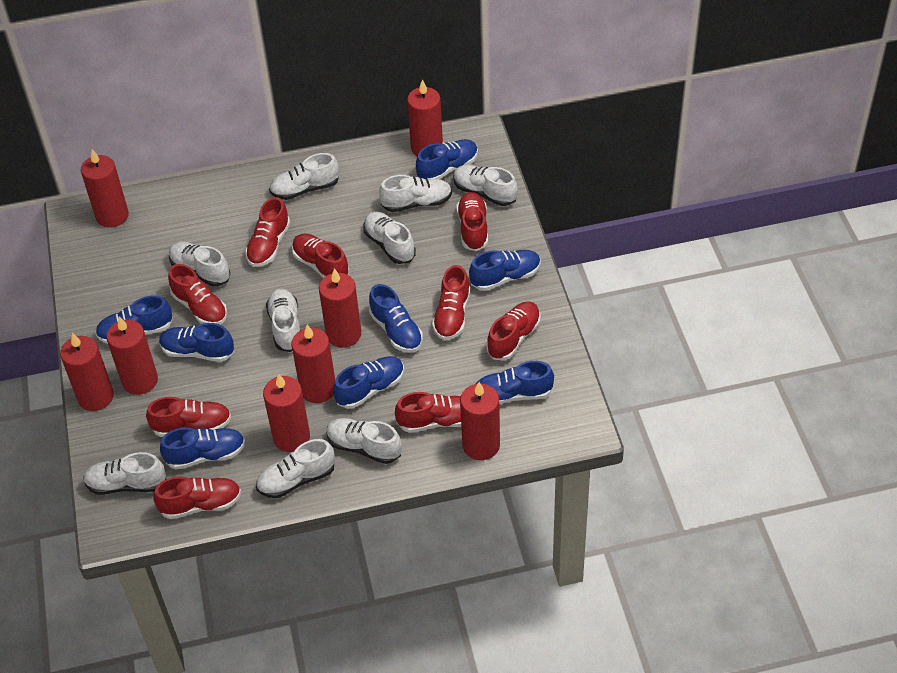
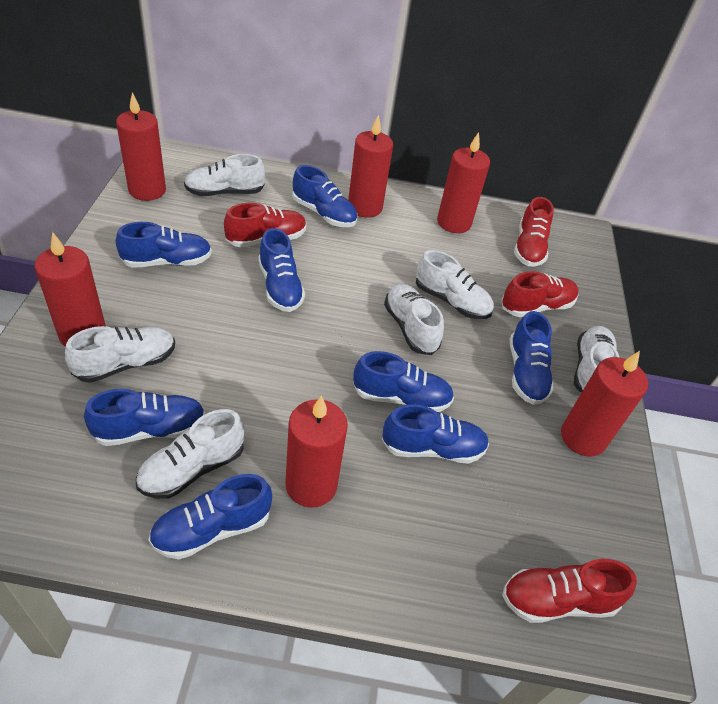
red candle: [60,333,114,411] [81,149,129,228] [106,316,158,395] [263,374,310,452] [291,325,335,403] [319,268,361,348] [407,79,443,156] [460,382,500,460] = 8 -> [35,232,106,347] [116,92,166,201] [285,395,348,508] [348,115,393,218] [437,132,490,233] [561,351,648,457] = 6
red shoe: [146,397,231,437] [153,477,241,519] [168,264,227,325] [245,197,290,267] [292,234,349,278] [395,392,461,433] [432,265,470,340] [457,192,488,251] [487,301,541,360] = 9 -> [224,203,307,247] [502,271,579,317] [502,559,637,623] [514,197,554,266] = 4
white shoe: [83,452,166,495] [169,242,230,287] [256,439,335,498] [266,289,300,352] [269,153,339,200] [326,418,402,464] [363,212,416,264] [379,175,452,212] [453,165,518,206] = 9 -> [65,326,175,383] [136,409,245,499] [184,154,265,196] [384,283,444,355] [416,250,494,319] [574,326,619,393] = 6

